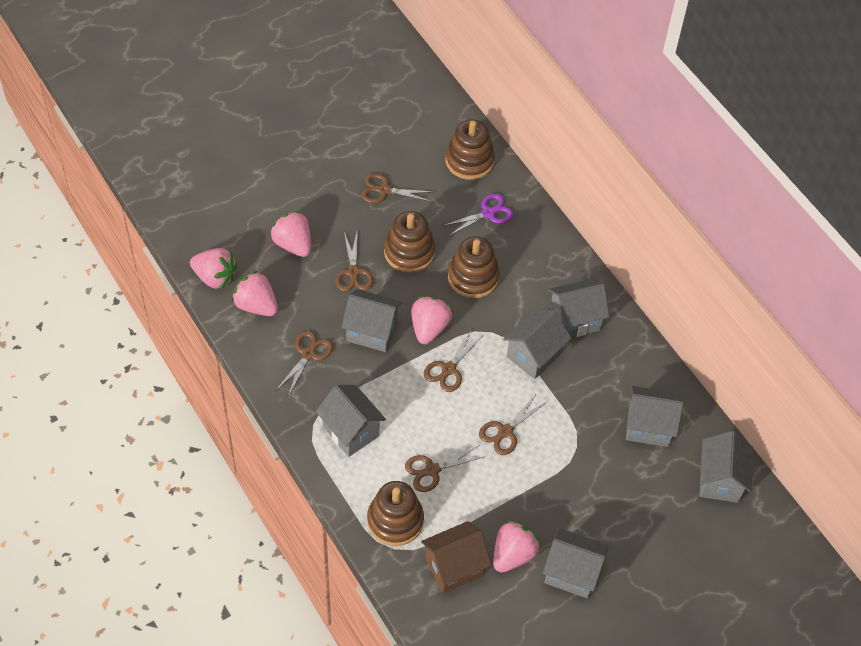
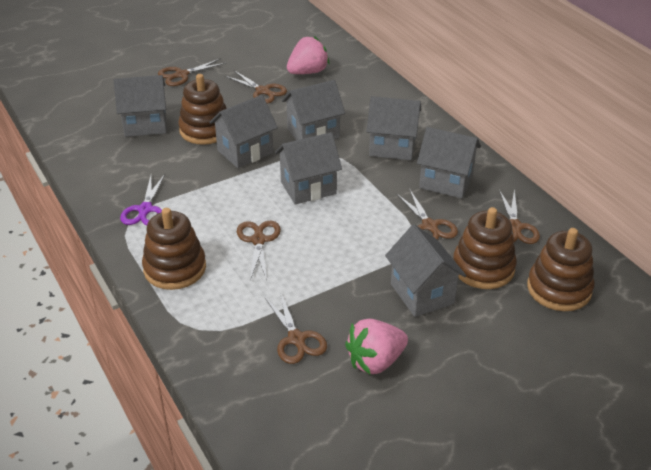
brown house: [421,521,492,593] = 1 -> none = 0
pink strawberry: [190,248,237,289] [232,271,278,316] [270,211,311,257] [411,296,452,344] [493,520,540,573] = 5 -> [287,36,329,74] [345,319,408,374] = 2

